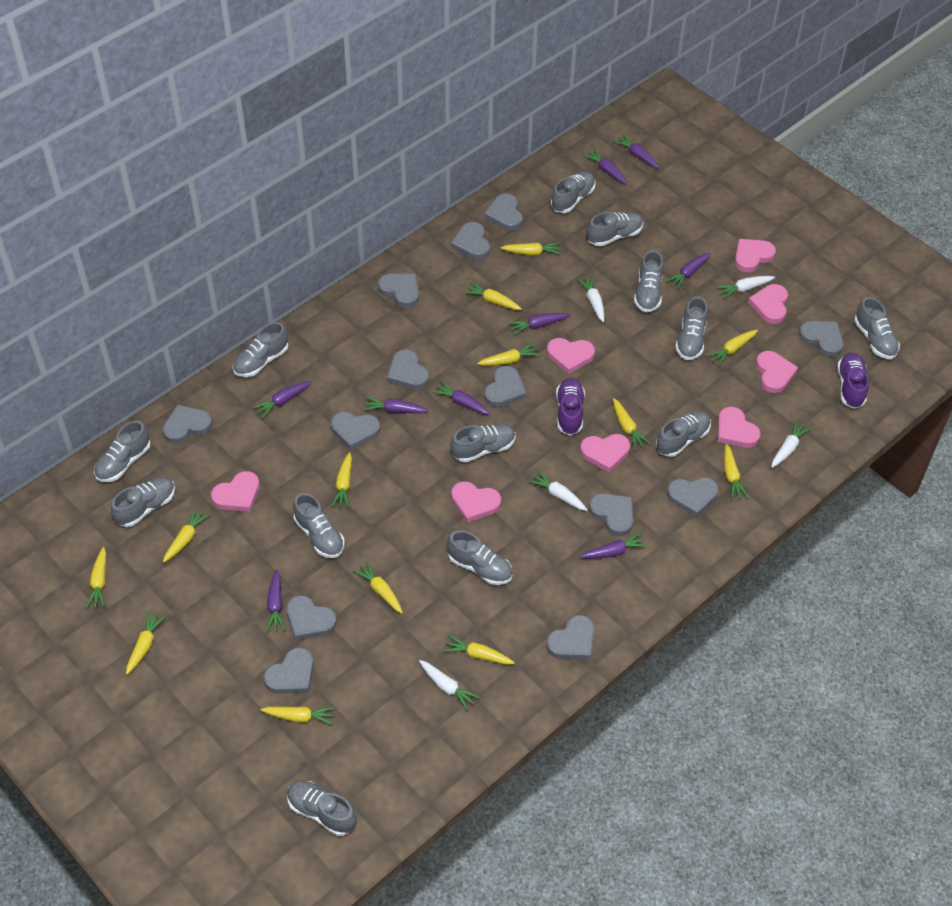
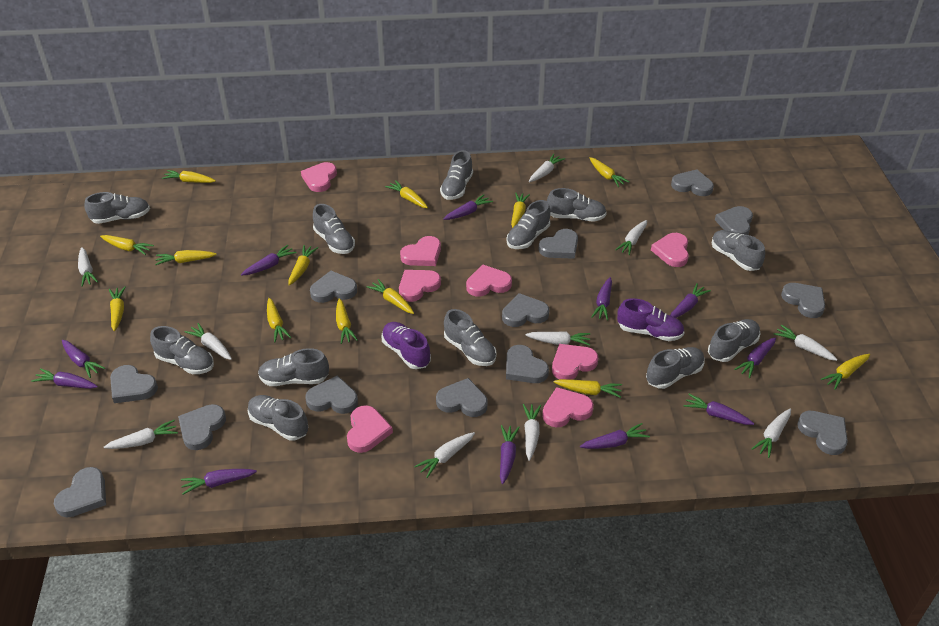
grey shoe: [94,421,151,482] [111,477,175,527] [233,322,288,377] [287,781,357,836] [293,493,344,558] [447,530,513,585] [450,424,516,463] [551,171,595,213] [587,212,643,246] [634,250,664,312] [656,411,711,457] [675,297,708,360] [854,297,900,359] = 13 -> [84,192,150,224] [150,326,214,374] [248,395,308,441] [258,348,329,386] [313,204,355,254] [440,150,473,200] [444,309,497,366] [506,200,550,249] [547,188,607,222] [646,347,705,389] [708,319,760,362] [712,230,765,271] = 12
purple carrot: [253,381,311,418] [266,570,285,632] [363,397,429,413] [432,380,490,415] [508,313,570,335] [580,532,648,559] [583,149,627,184] [613,134,659,168] [666,253,711,290] = 9 -> [31,368,98,389] [62,340,105,378] [181,469,257,495] [241,245,296,275] [443,194,493,220] [500,425,520,484] [580,423,650,449] [592,277,612,320] [670,283,711,318] [684,394,754,425] [734,337,776,378] = 11
white carrot: [419,660,480,711] [528,470,588,511] [577,275,604,322] [717,276,775,299] [771,420,811,468] = 5 -> [78,247,98,287] [104,420,178,449] [185,323,232,360] [414,432,475,478] [523,404,541,461] [525,331,590,346] [529,154,565,182] [615,220,647,255] [752,409,791,458] [774,325,837,361] = 10

